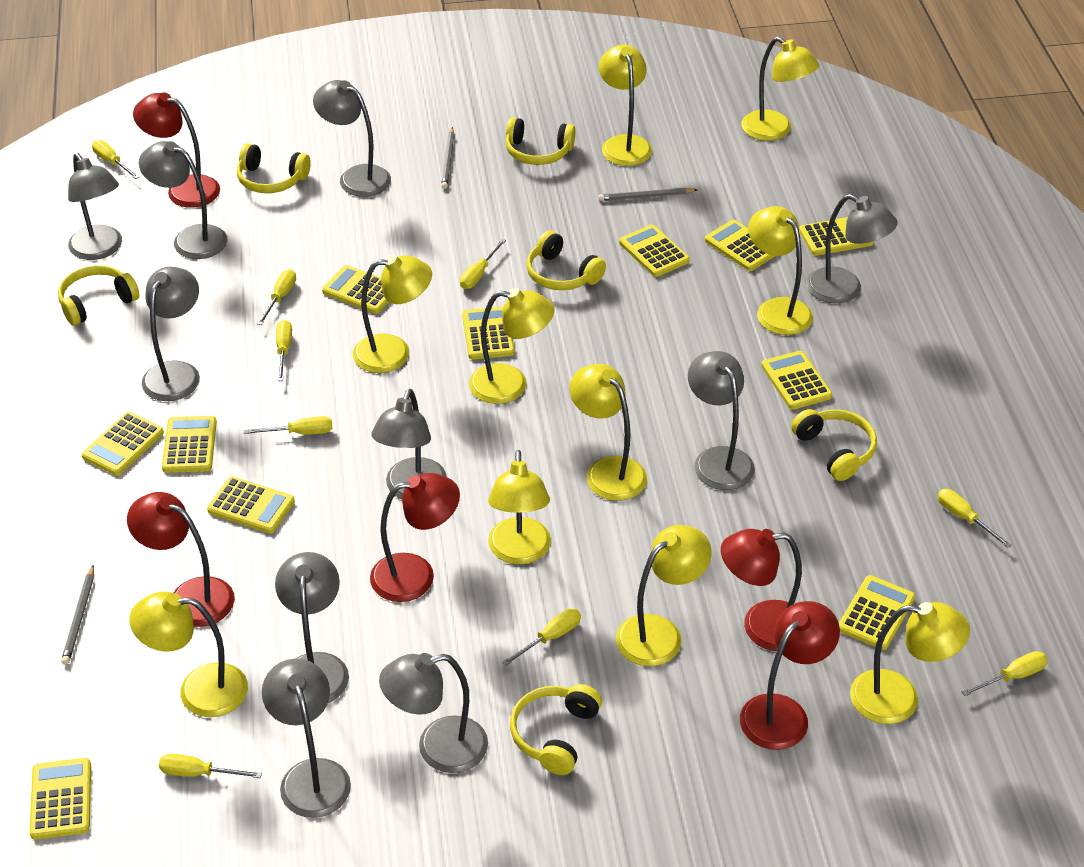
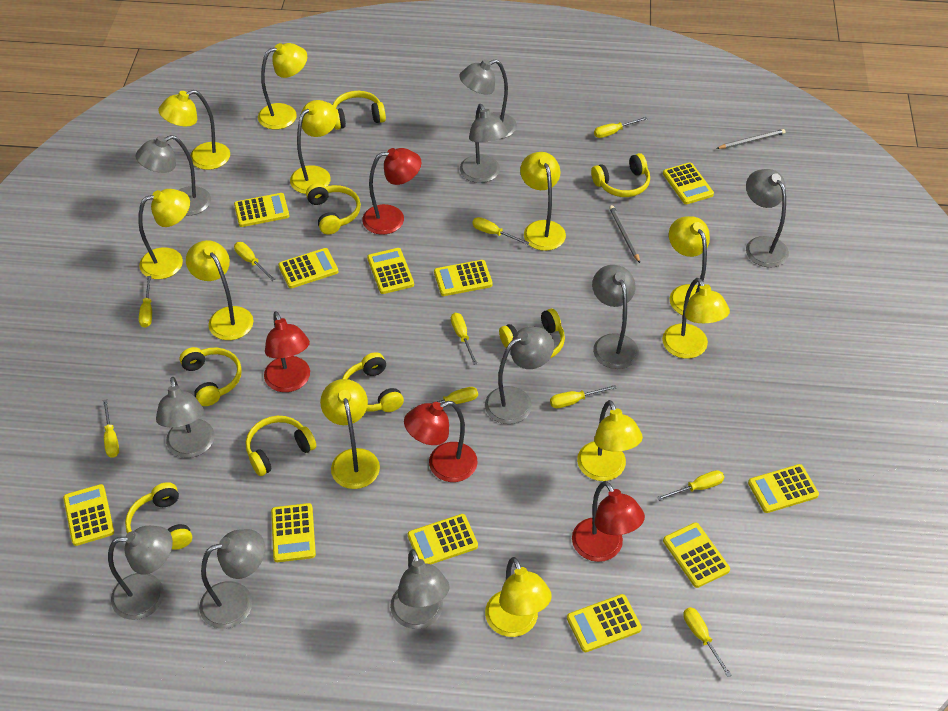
grey pencil: [61,565,94,665] [441,127,454,189] [598,188,697,201] = 3 -> [609,205,640,263] [716,129,786,149] = 2
red lamp: [127,492,235,627] [133,92,220,208] [370,473,460,602] [721,529,802,651] [740,601,840,750] = 5 -> [264,311,310,392] [362,148,421,235] [404,401,478,482] [572,481,645,562] = 4
yellow headphones: [58,265,139,326] [237,143,311,193] [506,117,575,165] [510,684,602,775] [526,230,606,290] [791,409,877,481] = 6 -> [125,482,192,550] [180,347,242,406] [246,416,316,476] [306,183,361,235] [333,91,386,130] [342,352,404,412] [499,309,565,358] [591,153,650,197] = 8
yellow lamp: [129,592,248,717] [353,255,432,373] [469,288,554,404] [488,450,551,565] [569,364,647,501] [599,45,652,166] [616,525,711,666] [741,37,819,141] [748,206,813,335] [850,602,970,724] = 10 -> [138,189,190,279] [158,90,230,170] [186,240,253,340] [258,43,307,130] [290,100,338,194] [320,379,380,489] [485,557,552,637] [520,152,566,251] [577,400,643,481] [662,278,730,359] [669,216,710,315] = 11
yellow screwdriver: [92,140,139,179] [159,754,262,778] [244,416,332,435] [257,269,296,325] [276,320,292,381] [460,239,506,289] [502,608,581,666] [938,489,1012,548] [962,651,1048,696] = 9 -> [103,399,119,458] [139,276,152,328] [234,242,275,281] [410,387,478,410] [451,313,478,365] [472,217,529,245] [550,385,617,408] [594,117,647,138] [657,470,724,501] [683,607,732,677] = 10

